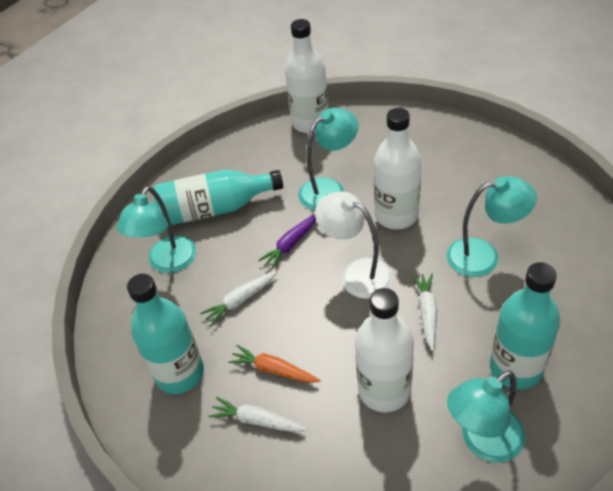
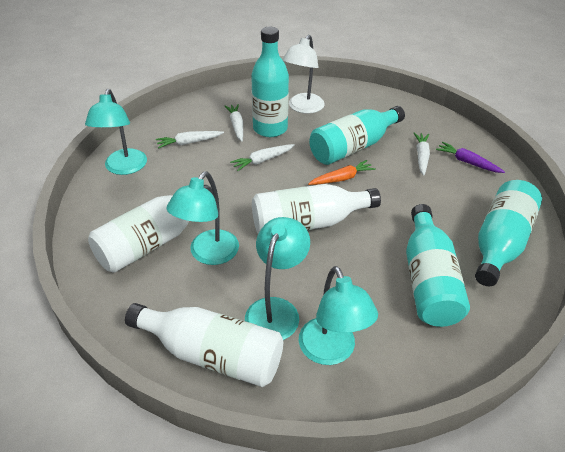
turquoise bottle: [127,274,204,394] [153,170,283,225] [490,262,560,390] = 3 -> [251,27,289,137] [309,106,405,165] [406,204,470,327] [475,180,542,286] = 4
white carrot: [200,271,277,326] [208,397,308,432] [412,273,437,351] = 3 -> [156,131,224,149] [225,104,243,142] [230,144,295,171] [414,132,430,176] = 4

